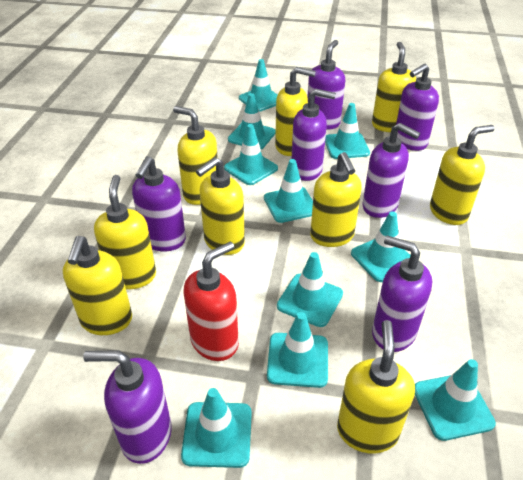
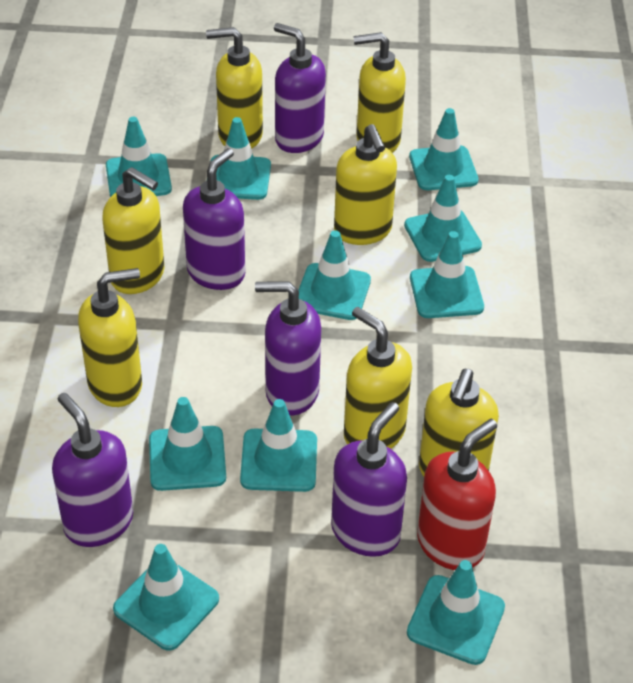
purple soap dispenser: [83,350,172,464] [132,156,186,251] [292,89,336,181] [307,40,345,130] [362,123,420,218] [372,236,432,352] [396,64,439,151] = 7 -> [52,393,133,547] [183,148,245,290] [255,281,321,415] [274,23,326,153] [331,402,407,557] = 5
yellow soap dispenser: [63,236,132,335] [94,175,156,289] [173,106,218,205] [196,157,245,255] [275,67,316,156] [310,152,362,247] [337,320,415,454] [372,42,416,132] [430,125,495,225] = 9 -> [78,268,142,407] [102,167,164,294] [206,27,263,149] [334,124,397,245] [344,307,412,449] [353,32,406,153] [419,369,499,477] = 7

